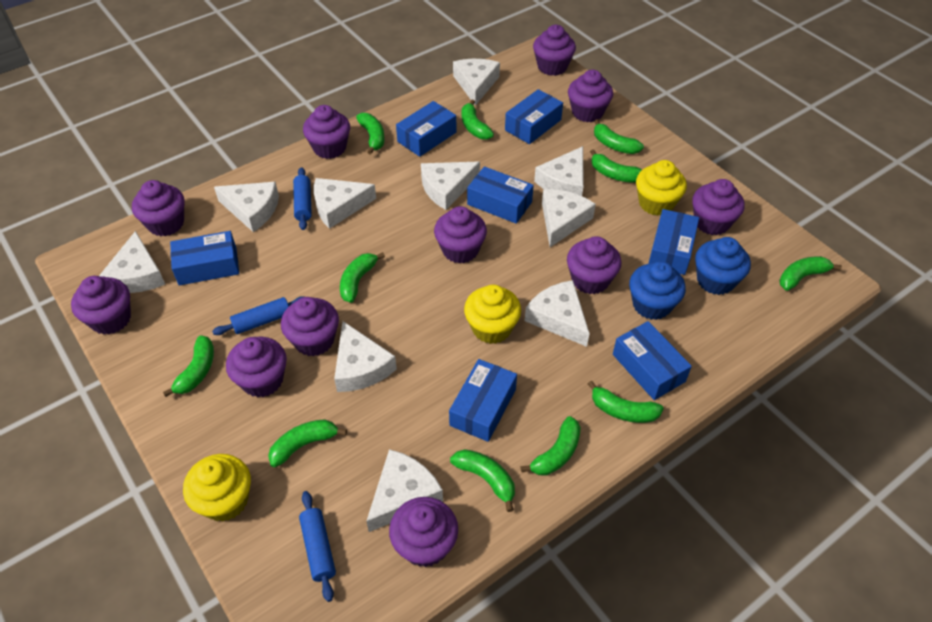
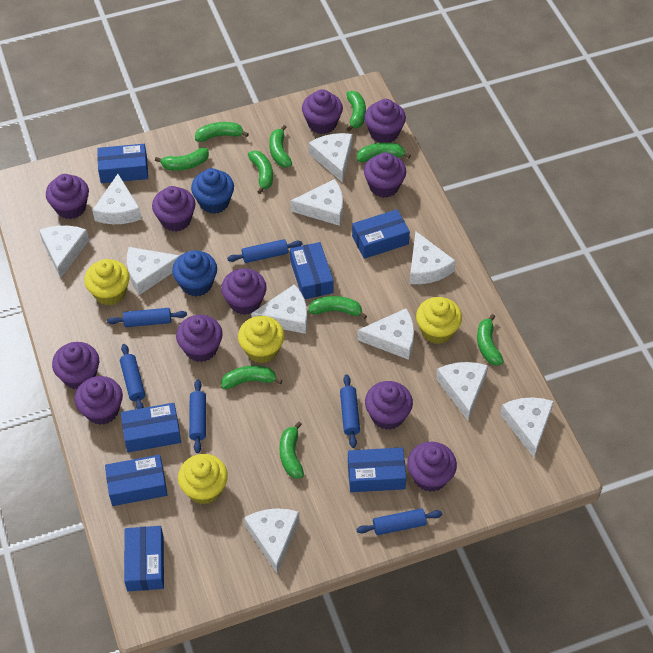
blue rolling pin: [212,296,303,335] [293,167,312,230] [299,491,336,602] = 3 -> [107,308,187,327] [120,344,145,409] [189,379,206,453] [227,239,302,263] [340,375,360,448] [356,508,443,535] = 6
green banana: [163,335,214,397] [268,419,347,467] [340,252,385,303] [356,113,385,155] [450,449,515,512] [462,100,494,140] [520,416,581,476] [588,381,664,423] [590,149,642,183] [594,119,644,154] [779,256,842,291] = 11 -> [155,148,209,171] [195,122,249,142] [221,365,282,389] [248,151,273,194] [269,125,292,168] [280,421,304,478] [308,296,367,319] [346,91,366,132] [357,142,411,162] [477,314,504,365] = 10
white cheese: [99,231,166,293] [214,182,279,232] [314,178,376,229] [334,321,397,392] [366,449,443,532] [421,162,480,210] [453,59,500,106] [525,280,590,347] [534,146,584,196] [542,189,596,247] = 10 -> [39,225,89,278] [92,174,142,224] [127,247,180,295] [244,508,299,574] [251,284,307,334] [290,179,343,226] [309,133,352,183] [357,308,414,360] [410,231,456,284] [436,362,488,420] [500,397,554,457] = 11
yellow cupcake: [183,454,251,522] [464,285,521,344] [636,160,687,216] = 3 -> [84,259,130,306] [178,454,228,505] [238,316,284,363] [416,297,462,344] = 4

